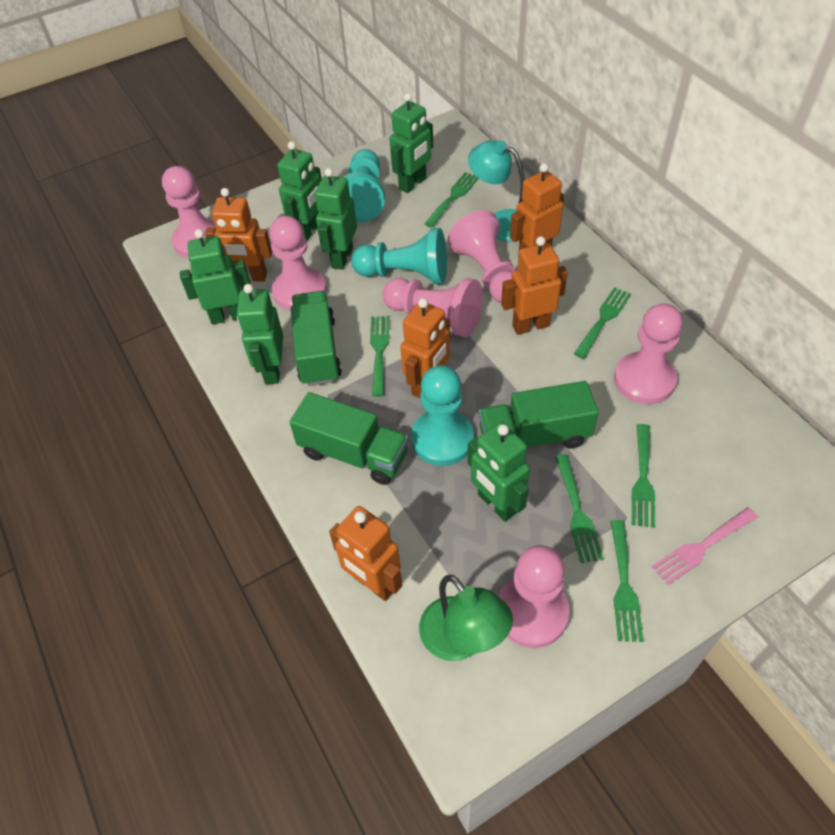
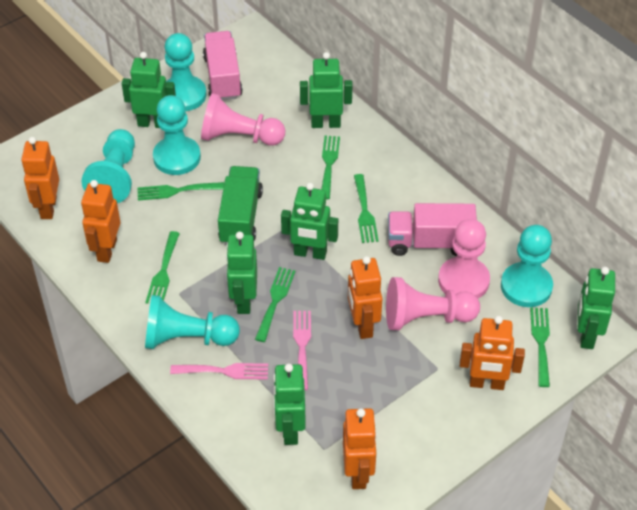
green lamp: [419,575,513,661] = 1 -> none = 0
green truck: [290,392,409,485] [291,291,342,386] [479,381,599,449] = 3 -> [218,166,263,245] = 1
pink fork: [652,507,758,585] = 1 -> [170,363,268,380] [293,311,311,390] = 2
pink pawn: [162,166,216,258] [269,216,327,311] [383,278,483,337] [448,210,515,303] [498,545,570,648] [614,303,683,404] = 6 -> [201,93,285,146] [386,277,480,330] [438,219,490,298] = 3
pink truck: none = 0 -> [203,31,243,100] [388,203,477,256] = 2
turquoise lamp: [468,140,525,242] = 1 -> none = 0
turquoise pawn: [342,149,385,222] [351,228,447,284] [411,365,474,466] = 3 -> [81,129,135,203] [145,295,240,349] [153,95,201,175] [164,33,206,111] [501,225,553,307] = 5

